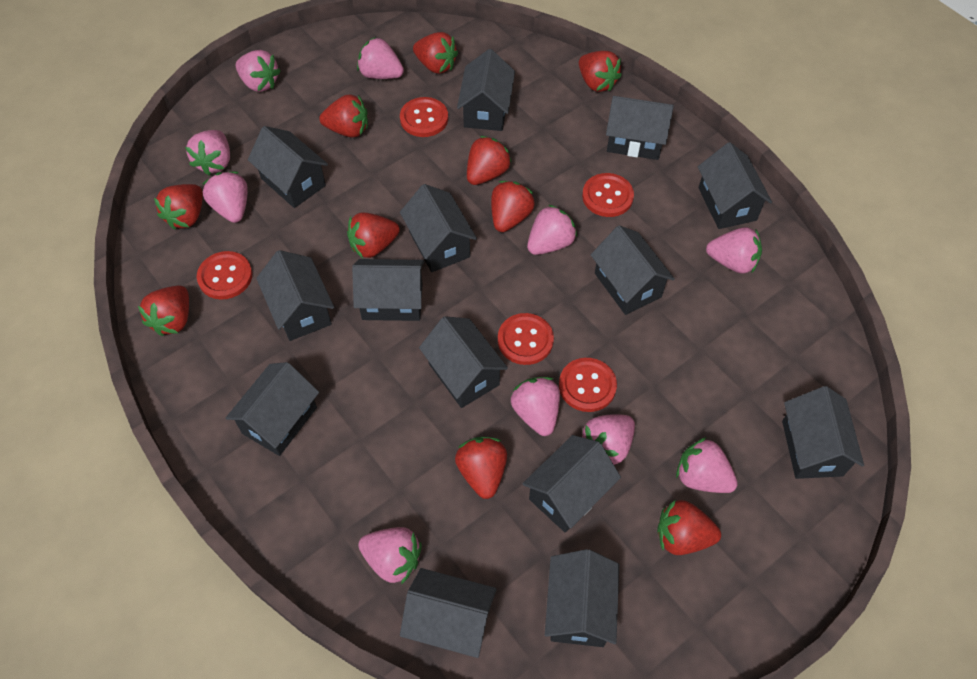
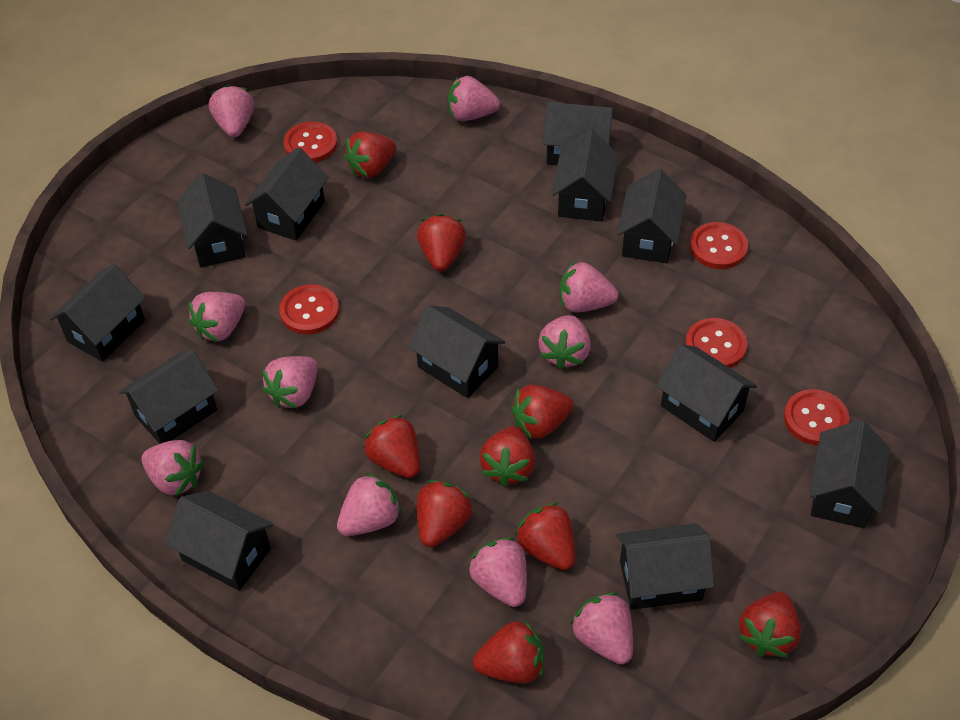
black house: [226,362,319,456] [248,126,328,208] [256,250,334,341] [352,259,424,321] [400,184,477,272] [400,568,497,658] [419,316,508,408] [457,49,515,131] [522,435,621,533] [545,549,619,647] [591,225,675,315] [606,96,674,160] [698,142,772,229] [782,386,864,479] = 14 -> [50,264,145,362] [119,349,218,444] [165,491,273,591] [177,173,248,267] [245,147,329,241] [408,305,505,398] [543,102,614,165] [552,129,618,222] [616,523,714,610] [617,169,687,263] [656,345,757,442] [809,420,890,528] = 12
red strawberry: [138,285,189,336] [154,184,203,230] [319,95,368,138] [347,213,400,258] [413,32,458,74] [455,437,507,499] [467,136,512,185] [491,181,535,232] [579,51,622,92] [657,500,721,555] = 10 -> [344,131,396,178] [363,415,420,478] [417,214,466,271] [417,480,473,547] [473,620,544,684] [479,426,535,487] [511,385,574,440] [515,503,575,570] [738,592,801,658] = 9

